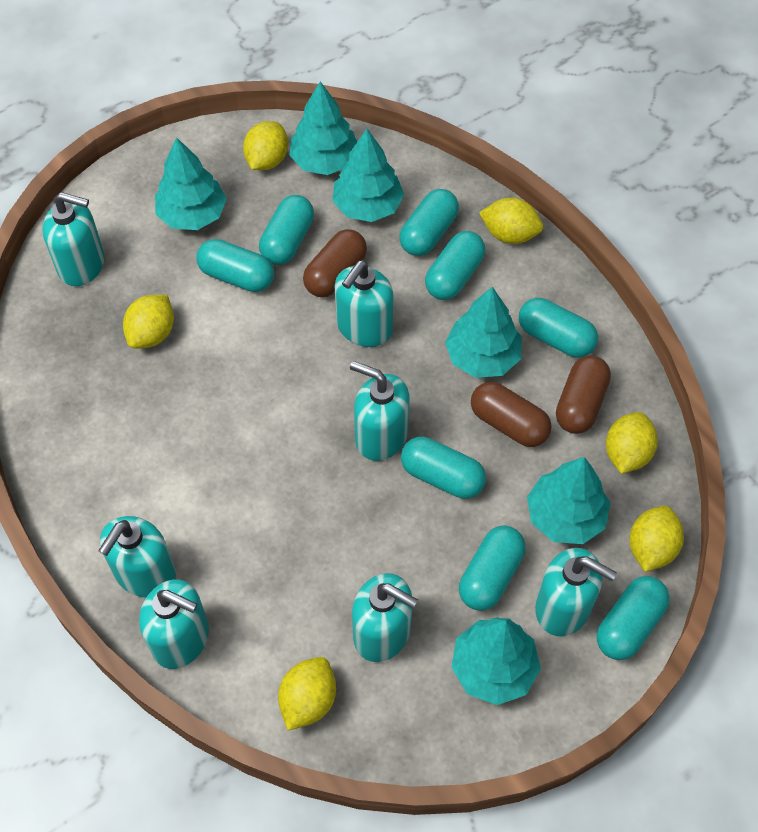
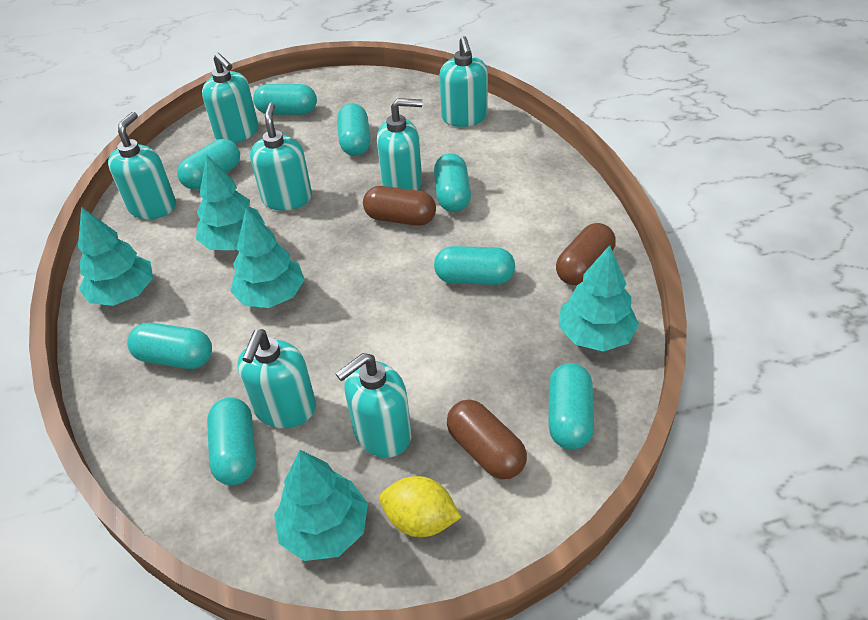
turquoise tree: [155,137,227,230] [289,81,357,175] [333,129,404,222] [445,287,522,378] [451,617,541,705] [527,457,610,544] = 6 -> [78,207,153,306] [196,155,265,250] [230,208,305,308] [274,450,368,561] [559,245,639,352] = 5
yellow lemon: [123,295,174,348] [243,121,288,170] [278,657,336,731] [479,198,543,244] [606,412,658,474] [629,506,684,572] = 6 -> [380,476,461,537] = 1

